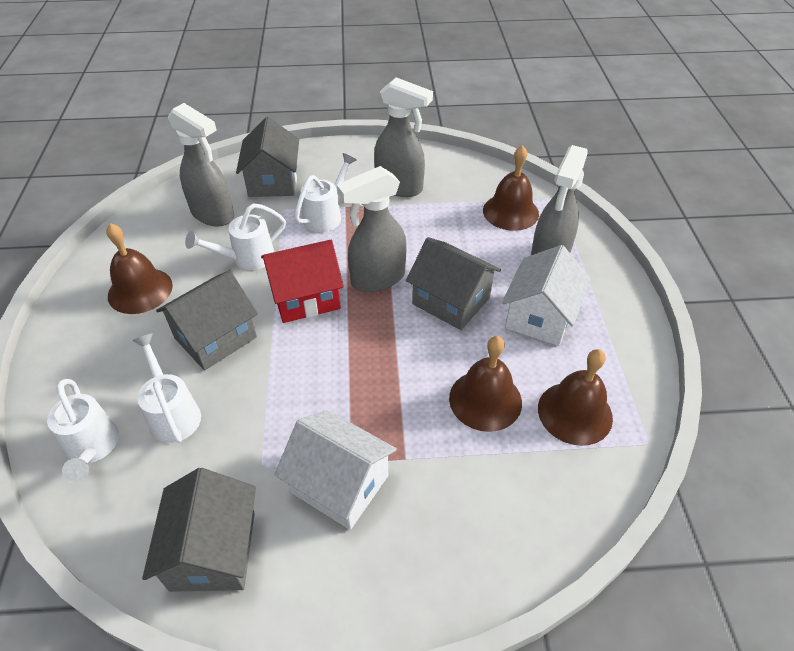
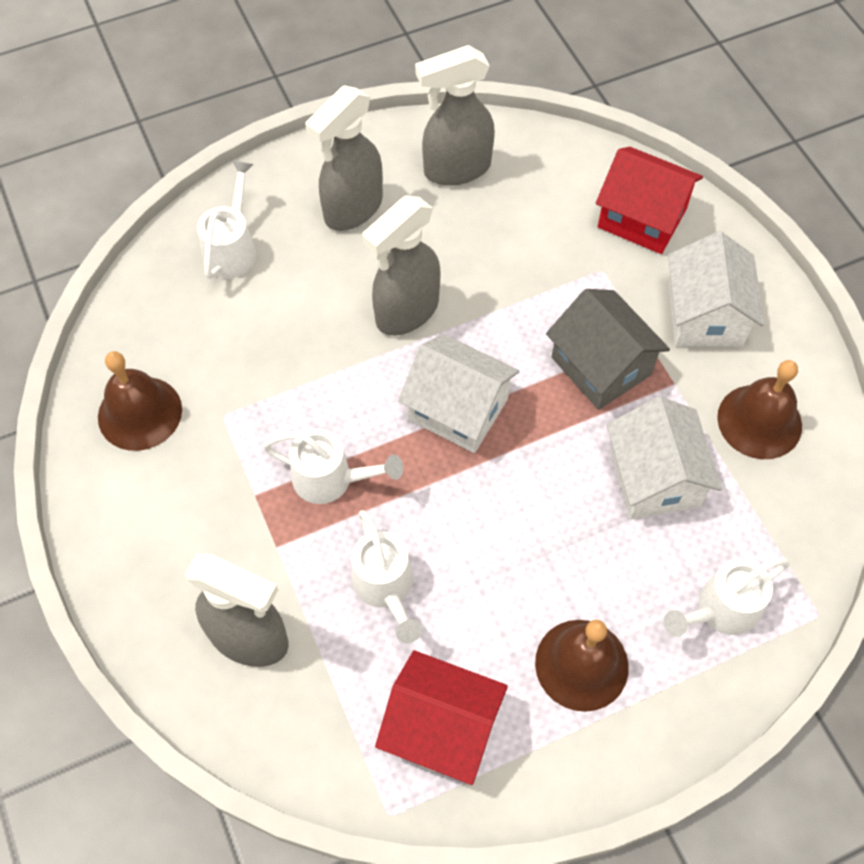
brown bell: [106,223,173,314] [449,336,522,432] [483,145,539,231] [538,349,613,446] = 4 -> [98,351,182,451] [535,620,629,712] [717,360,802,459] = 3
grey house: [142,468,256,592] [156,271,258,370] [236,117,299,197] [406,237,501,330] = 4 -> [546,289,670,410] = 1
red house: [261,240,344,323] = 1 -> [375,650,508,785] [596,147,703,254] = 2
white house: [274,410,397,530] [502,245,591,346] = 2 -> [398,334,519,453] [607,397,722,519] [668,231,765,347] = 3

